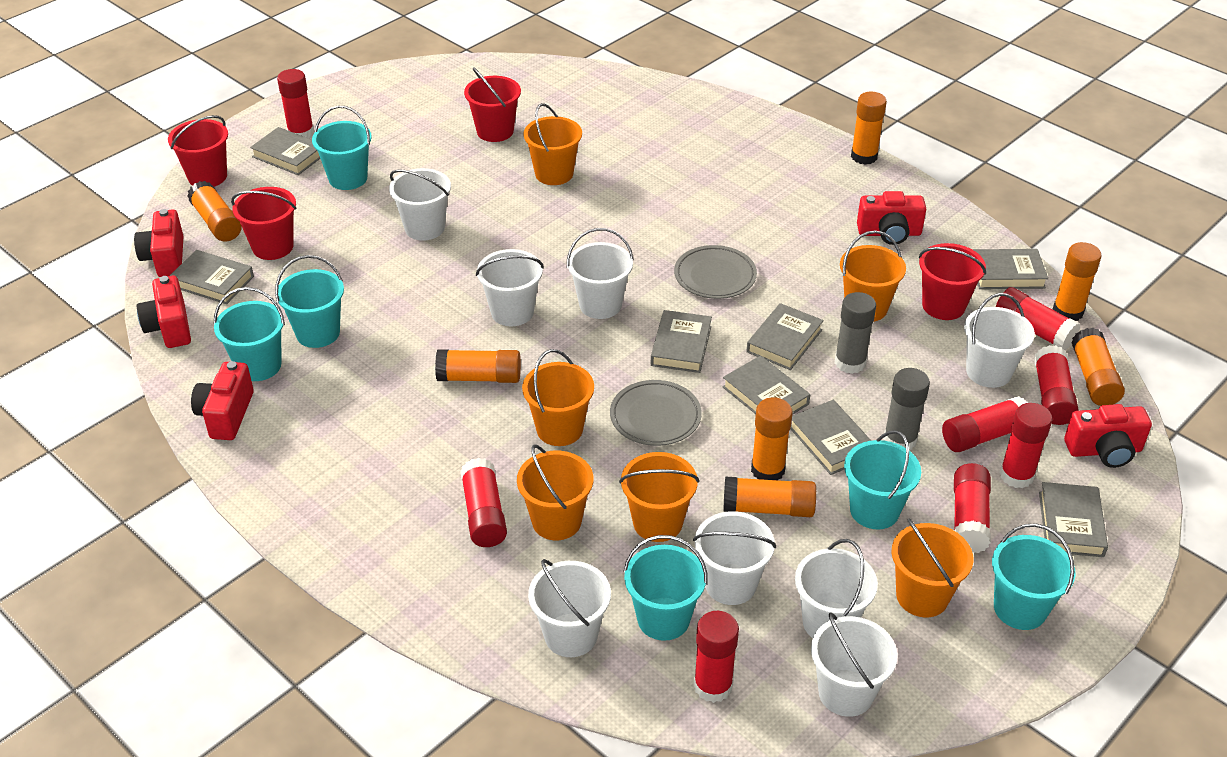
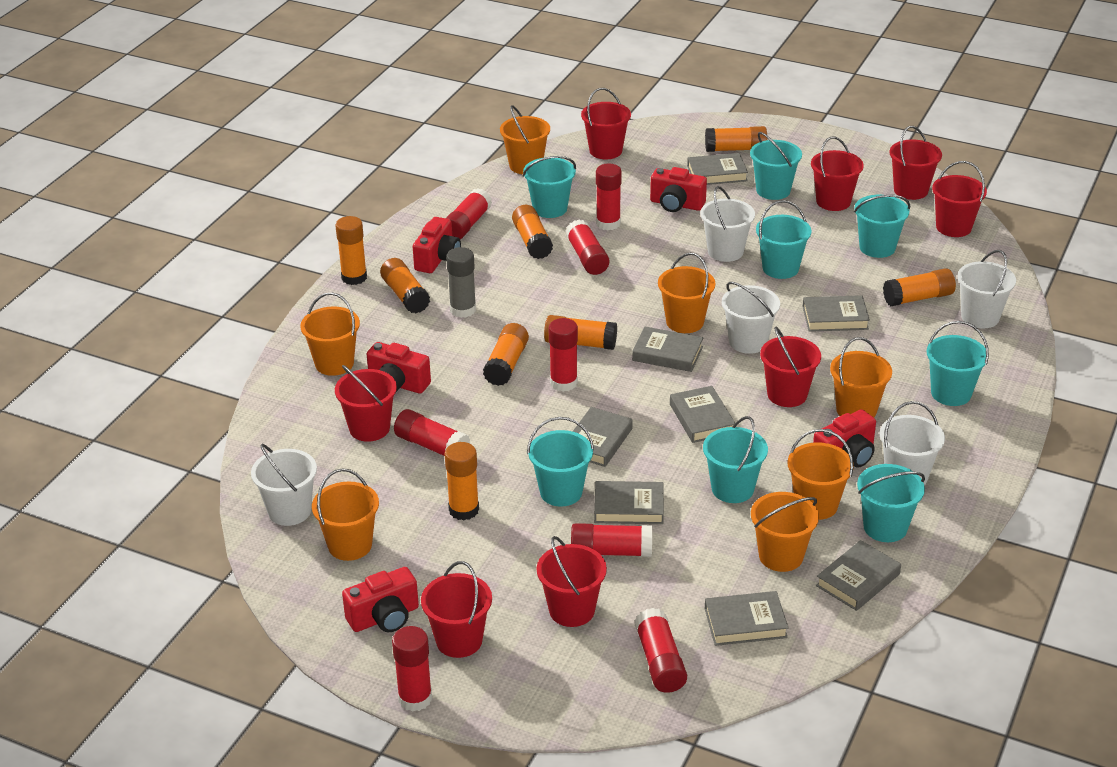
grey glue stick: [835,292,876,374] [884,368,930,450] = 2 -> [446,247,476,318] = 1
grey plate: [610,380,702,446] [674,245,757,299] = 2 -> none = 0
orange bucket: [517,445,593,540] [522,349,594,446] [523,103,582,185] [619,452,699,542] [840,231,906,322] [892,519,974,617] = 6 -> [300,292,360,376] [312,469,379,561] [500,105,550,174] [658,253,715,333] [751,492,819,572] [788,429,854,520] [830,337,892,417] = 7
orange glue stick: [187,181,242,242] [435,349,521,383] [723,476,816,517] [751,397,793,480] [851,92,887,165] [1053,242,1101,321] [1071,328,1125,406] = 7 -> [336,216,367,285] [380,258,430,313] [445,442,479,520] [483,323,529,386] [512,205,553,259] [544,315,617,350] [705,126,767,152] [883,268,956,306] = 8
red bucket: [168,115,228,187] [231,187,296,260] [464,67,521,142] [919,243,986,320] = 4 -> [335,365,397,442] [421,561,492,658] [537,536,607,627] [581,88,631,159] [760,327,821,407] [811,137,864,211] [889,126,942,200] [932,161,987,237] = 8
turquoise bucket: [214,287,285,381] [275,255,344,348] [312,106,372,190] [623,535,708,641] [844,430,921,530] [992,523,1075,630] = 6 -> [523,156,576,218] [527,417,594,506] [703,416,768,503] [750,132,802,200] [756,200,811,279] [854,195,910,258] [857,464,925,542] [927,321,989,406] = 8
white bucket: [389,168,451,241] [476,249,544,326] [528,559,611,657] [567,228,634,319] [693,511,776,605] [795,539,878,638] [811,612,898,717] [964,293,1035,388] = 8 -> [251,444,317,526] [701,186,755,262] [722,282,780,354] [880,401,945,485] [957,250,1016,328] = 5

